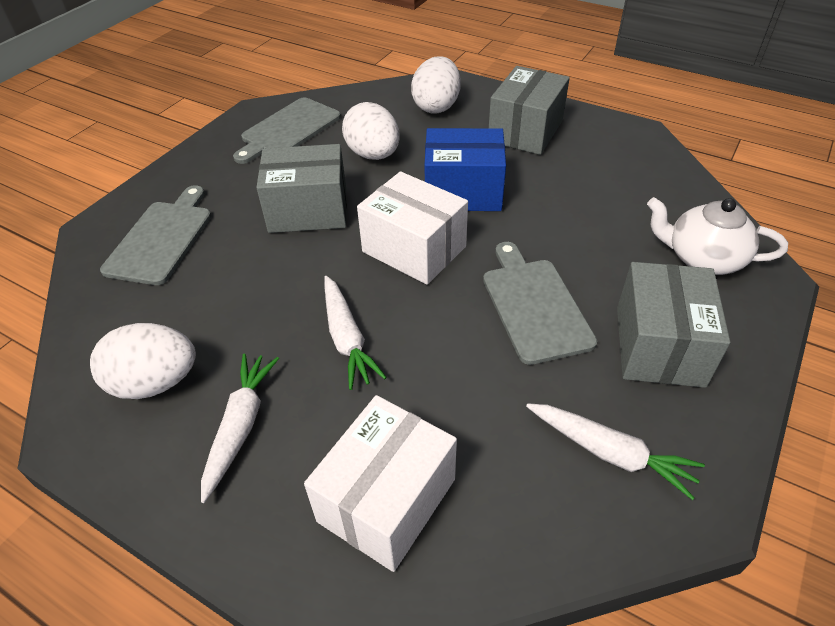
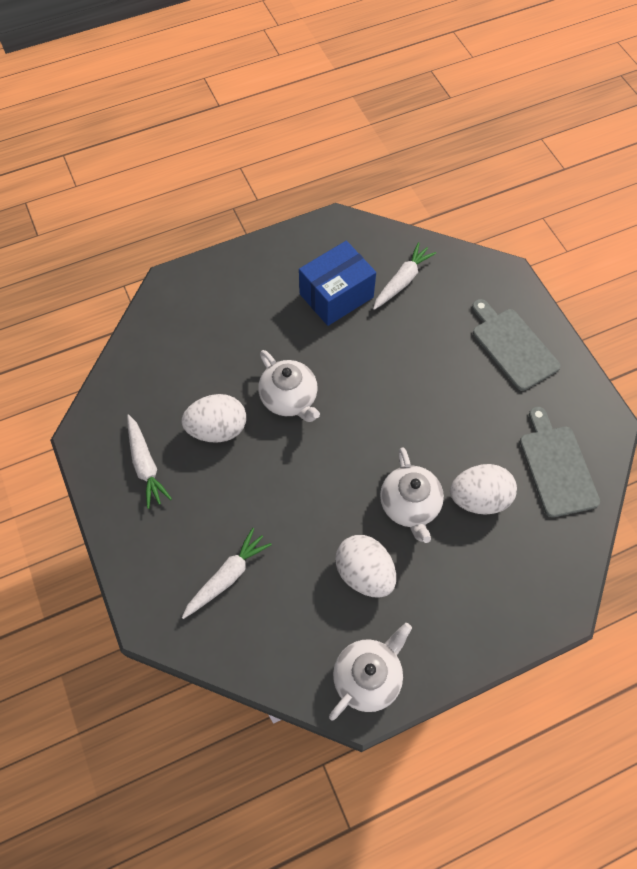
grey box: [256,144,347,233] [489,66,570,155] [617,262,730,388] = 3 -> none = 0
grey cutting board: [100,185,211,285] [233,97,341,164] [483,242,597,365] = 3 -> [472,299,561,391] [520,407,600,517] = 2
white box: [304,395,457,572] [357,171,468,285] = 2 -> none = 0
white teapot: [647,197,788,275] = 1 -> [258,350,320,422] [329,623,412,721] [380,448,444,543] = 3

